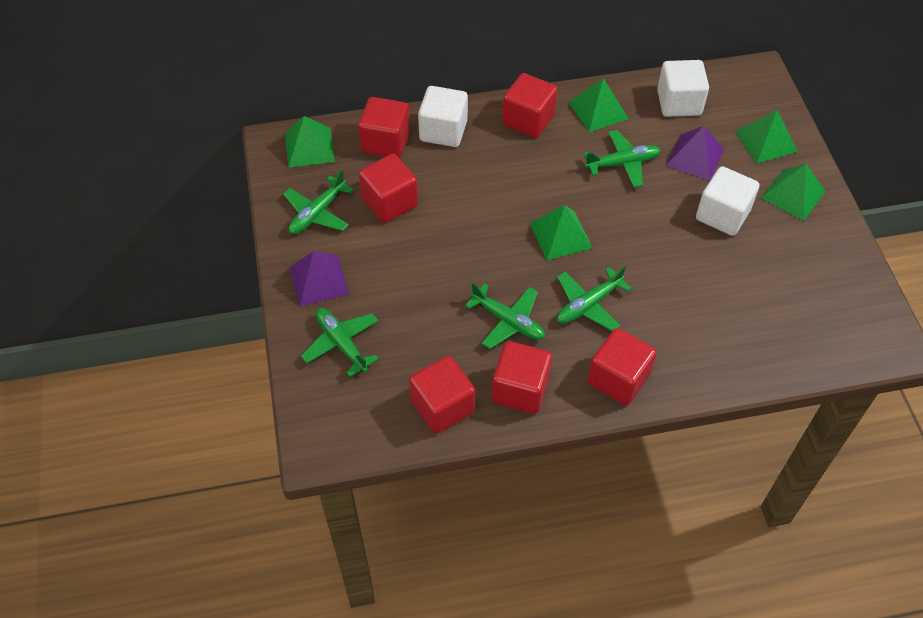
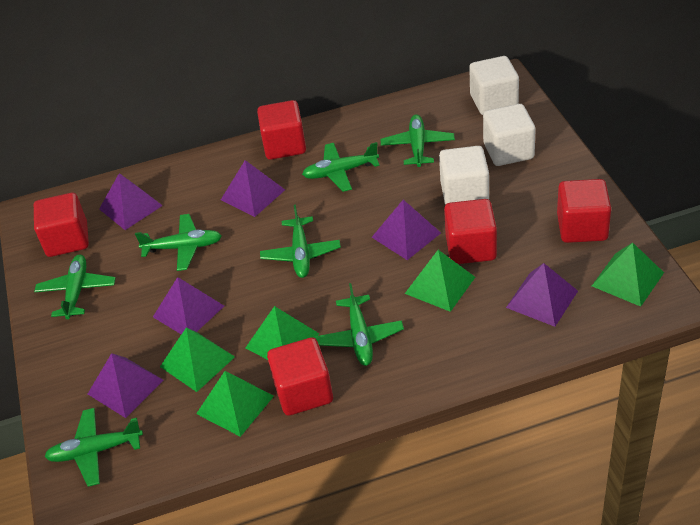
green plane: [283,170,354,234] [301,308,379,377] [465,283,545,349] [557,265,632,331] [583,130,661,187] = 5 -> [34,254,116,319] [44,408,143,487] [135,214,222,271] [260,204,341,278] [302,142,380,192] [316,283,404,366] [381,114,455,167] = 7
purple pyramid: [290,251,349,306] [666,126,724,181] = 2 -> [88,353,164,418] [99,173,163,230] [153,277,224,334] [221,160,285,217] [372,200,441,260] [506,263,578,327] = 6
red cube: [358,97,410,158] [359,154,418,223] [409,356,475,434] [492,341,552,414] [502,73,557,138] [588,328,657,405] = 6 -> [34,193,89,257] [257,100,306,160] [267,337,333,416] [444,199,497,264] [557,179,611,243] = 5

